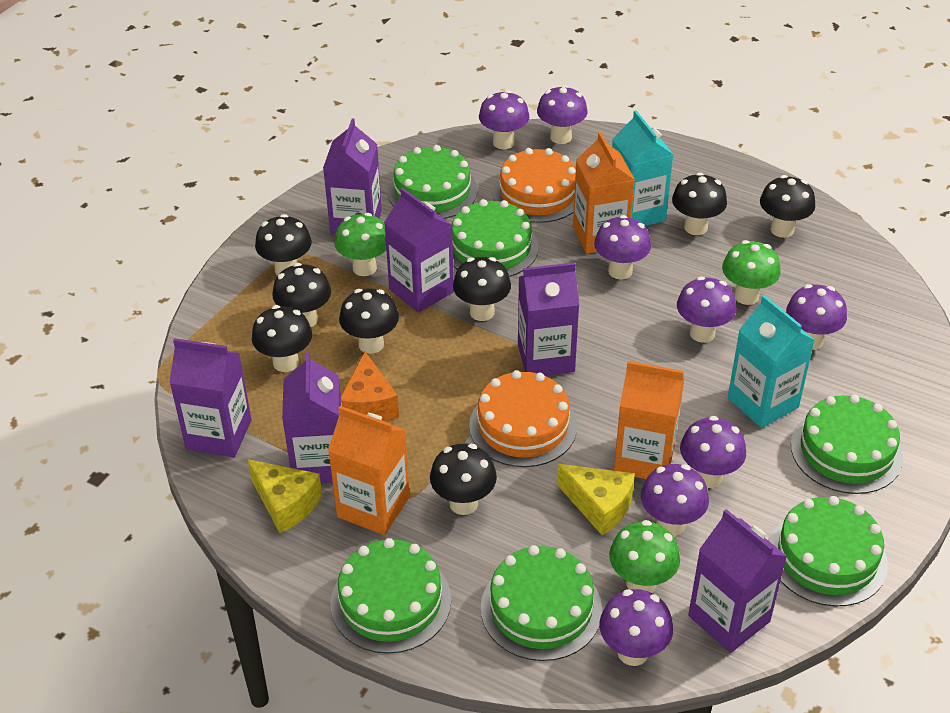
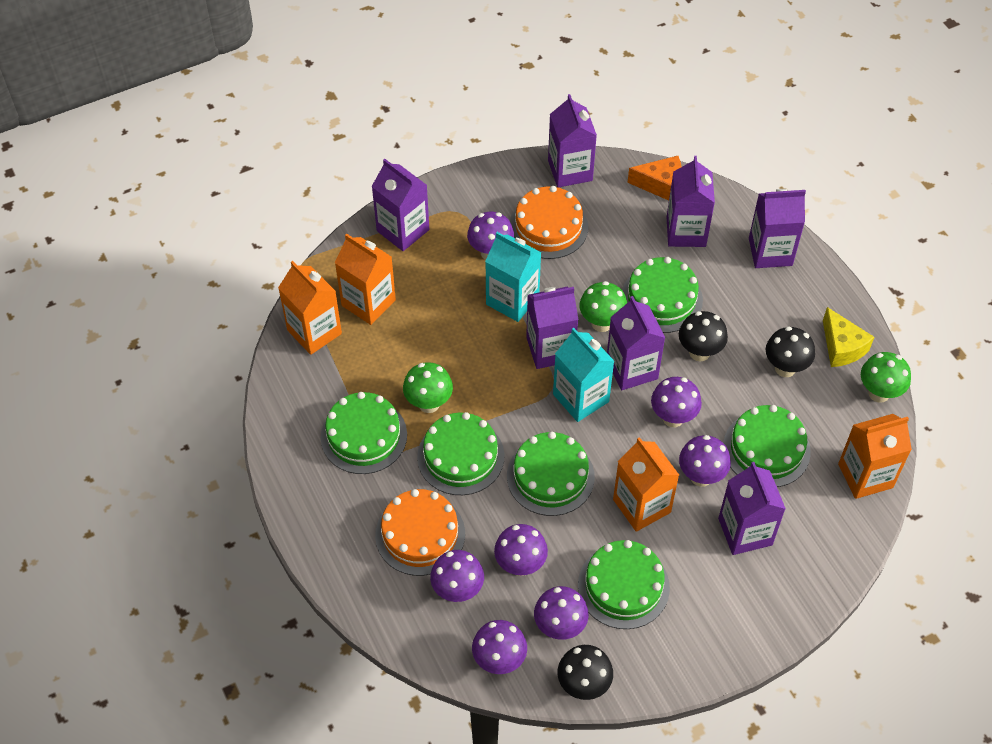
black mushroom: [252,305,312,372] [255,214,312,276] [272,263,331,327] [339,288,399,354] [430,444,497,515] [453,257,511,321] [672,173,727,235] [760,175,815,238] = 8 -> [557,645,613,700] [679,311,728,362] [766,327,815,377] = 3
orange carton: [328,406,410,535] [573,132,635,254] [614,361,685,479] = 3 -> [278,261,342,355] [335,234,396,325] [613,437,679,532] [838,414,912,499] = 4
purple carton: [169,338,251,457] [282,352,342,483] [323,118,382,235] [384,188,454,313] [518,262,579,376] [688,509,787,653] = 6 -> [371,159,429,251] [526,287,579,369] [548,94,597,188] [607,296,665,390] [667,156,715,247] [718,462,786,555] [749,189,806,268] = 7
purple mushroom: [479,90,529,149] [537,85,587,144] [594,215,651,280] [599,589,673,666] [641,464,709,536] [677,276,736,343] [680,416,746,488] [786,284,847,350] = 8 -> [430,550,484,602] [467,212,514,260] [472,620,527,674] [494,524,548,576] [534,586,589,640] [651,377,702,427] [679,435,731,487] = 7
yellow cheese: [248,459,322,533] [557,464,635,536] = 2 -> [823,307,874,367] = 1

